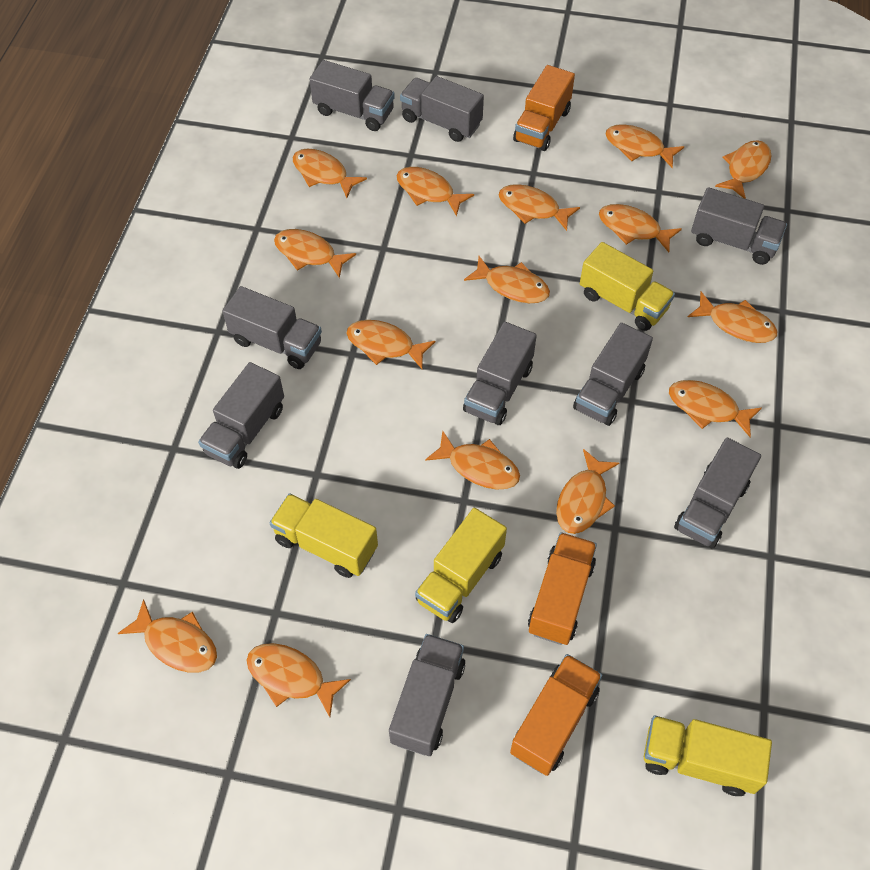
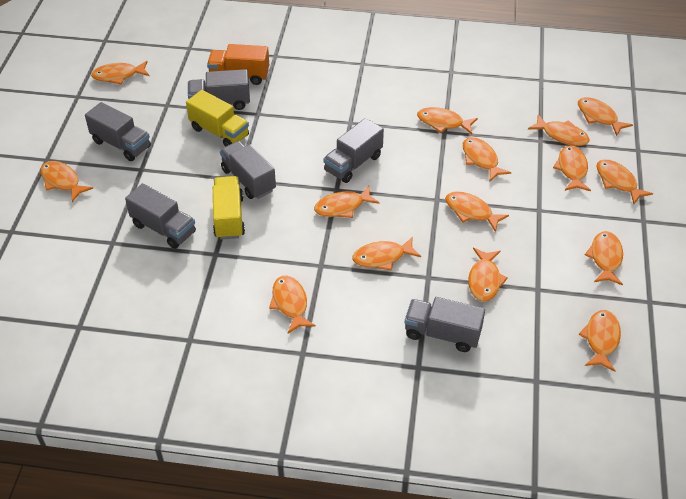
grey truck: [198,362,284,469] [222,286,322,369] [309,60,395,131] [389,634,465,756] [400,76,484,142] [463,322,537,425] [573,323,653,426] [674,438,761,549] [691,187,787,265] = 9 -> [85,102,151,161] [125,183,196,249] [188,69,250,110] [220,141,276,199] [323,118,384,183] [405,297,485,352] = 6
orange truck: [510,654,602,776] [513,65,575,151] [528,532,597,645] = 3 -> [207,44,269,85] = 1
yellow truck: [270,493,378,578] [415,508,507,623] [580,242,675,331] [644,715,772,796] = 4 -> [186,90,249,147] [212,176,245,240] = 2

